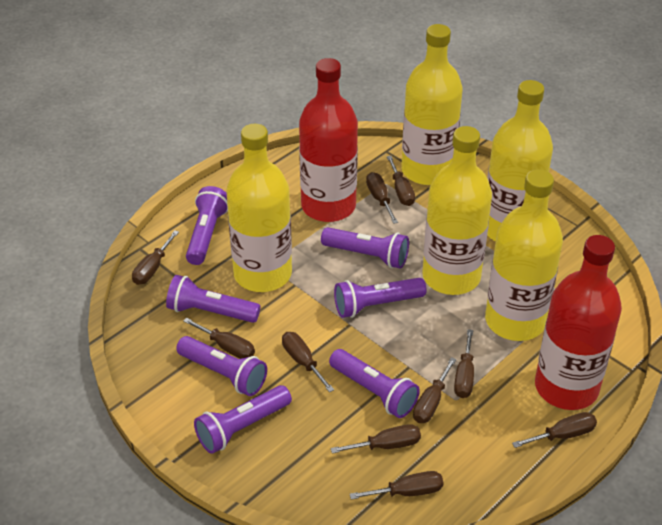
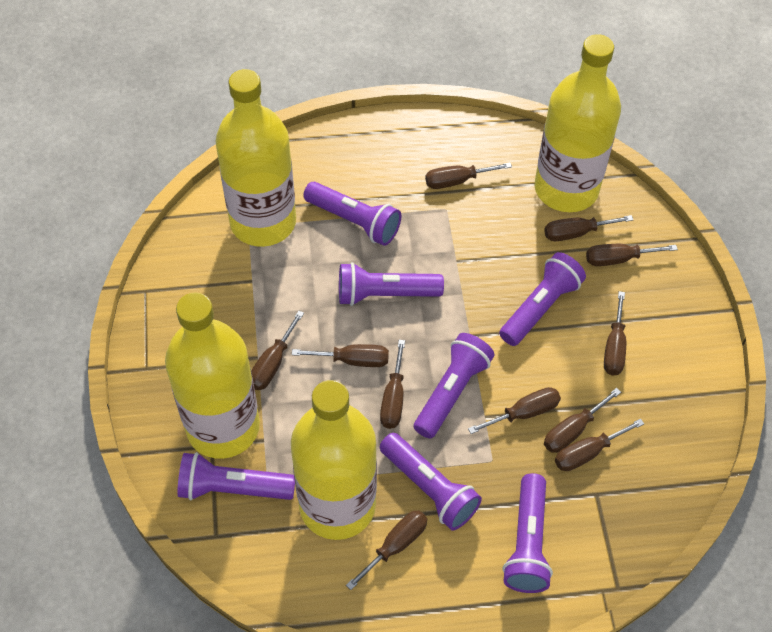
brown screwdriver: [132,230,179,285] [183,318,255,359] [282,332,334,393] [331,424,421,454] [350,471,443,499] [366,172,398,224] [387,156,415,206] [413,357,456,423] [454,329,474,398] [512,412,597,448] = 10 -> [251,311,304,390] [292,344,389,367] [346,510,427,590] [380,340,405,429] [425,162,512,189] [468,387,561,434] [544,215,633,241] [544,388,621,453] [555,419,644,471] [586,244,678,266] [604,291,626,376] = 11
red bottle: [299,58,358,222] [535,235,622,410] = 2 -> none = 0
yellow bottle: [226,124,292,292] [401,24,463,185] [422,126,492,295] [485,169,563,341] [487,80,553,241] = 5 -> [165,292,260,459] [216,69,296,247] [291,380,377,540] [534,34,621,212] = 4

